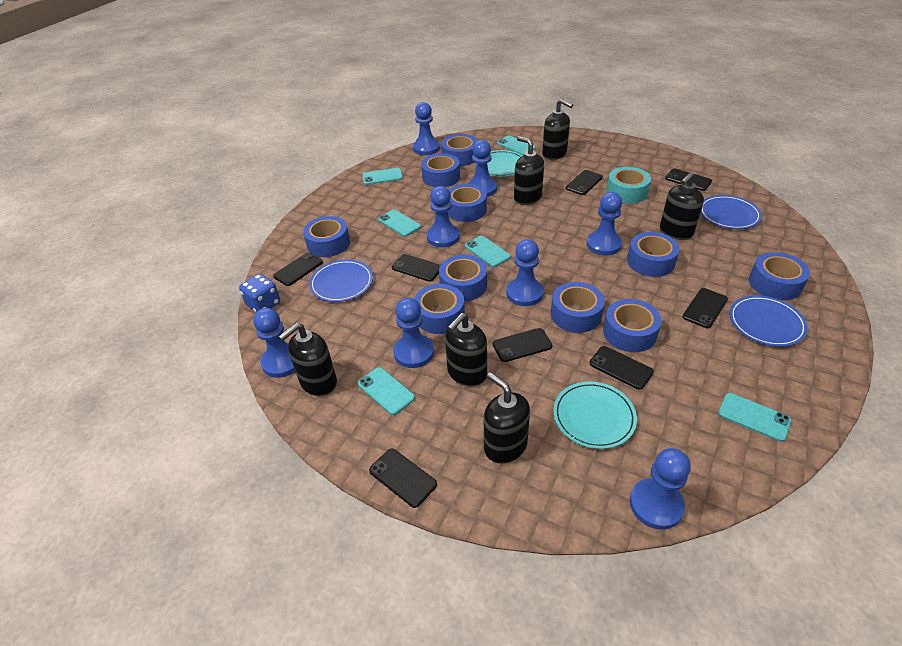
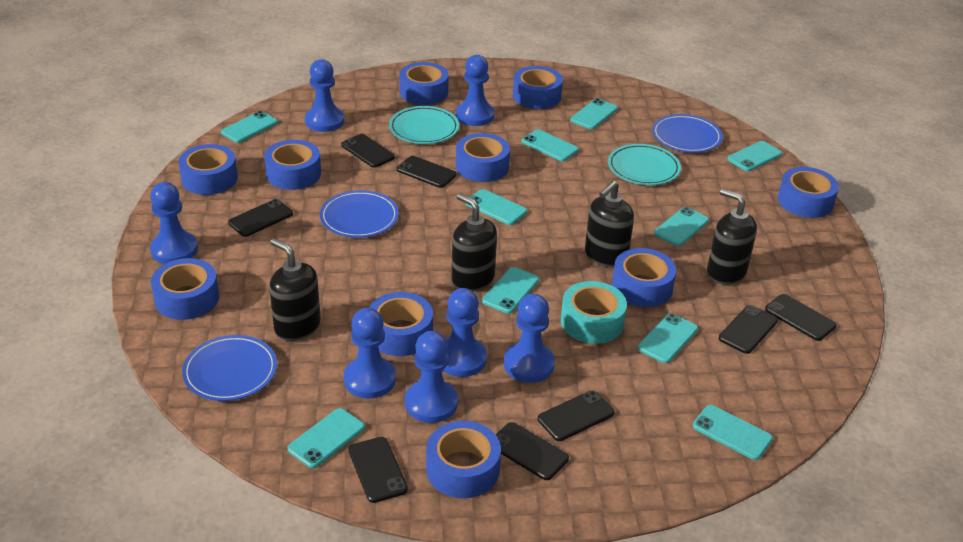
black soap dispenser: [279,323,337,396] [445,313,487,387] [484,372,530,464] [514,136,544,205] [542,99,573,160] [660,172,704,240] = 6 -> [269,238,321,341] [452,193,497,291] [585,181,634,267] [707,188,757,285] = 4
blue dice: [239,274,280,312] = 1 -> none = 0
blue pawn: [253,308,295,378] [393,298,434,368] [413,102,440,155] [427,186,460,247] [468,140,497,197] [506,239,544,306] [587,192,622,255] [630,448,691,530] = 8 -> [150,182,198,264] [305,59,344,132] [344,308,396,399] [405,331,458,423] [442,288,487,377] [456,55,494,126] [504,294,555,383] = 7
turquoise phone: [358,367,415,415] [362,168,403,185] [378,210,421,237] [465,236,511,267] [497,135,536,155] [718,393,791,442] = 6 -> [221,111,278,143] [287,408,365,468] [466,189,527,225] [482,267,539,314] [522,129,579,161] [570,98,618,129] [638,313,698,363] [654,207,709,246] [693,405,773,460] [727,141,782,171] = 10

